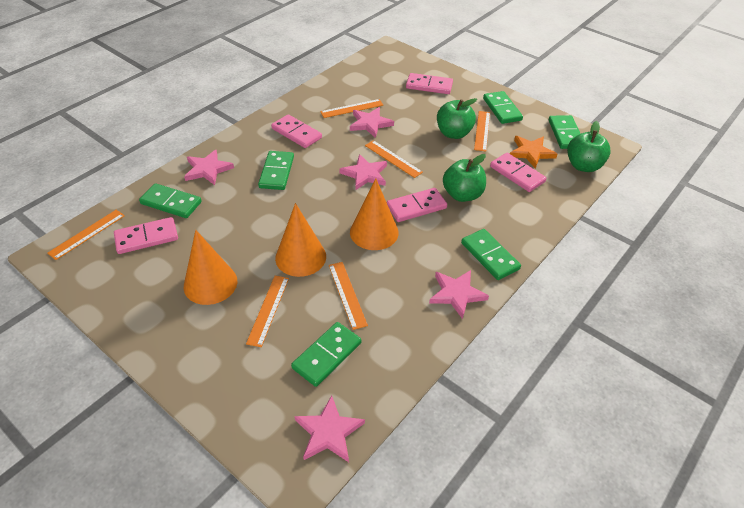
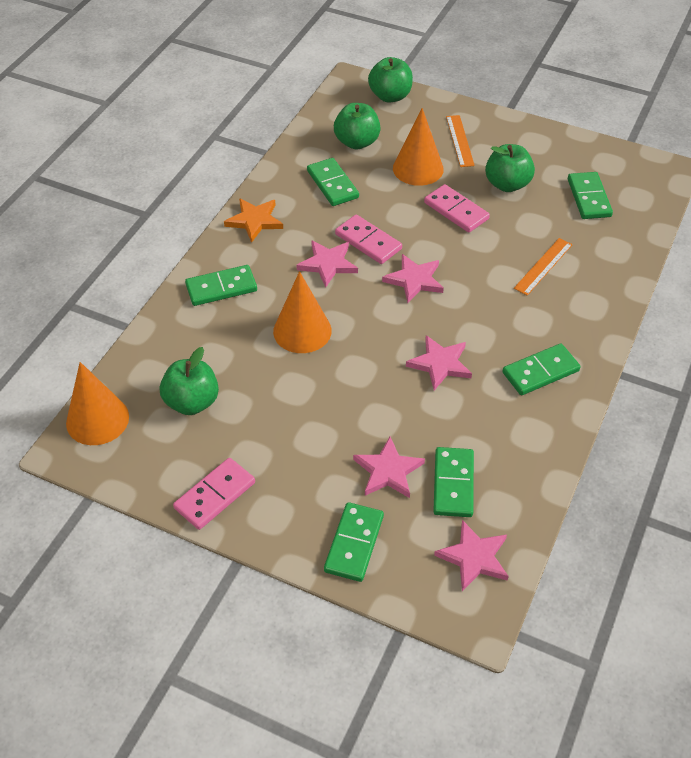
green apple: [437,98,477,139] [443,154,486,202] [567,121,611,172] = 3 -> [160,347,219,415] [334,103,381,150] [368,57,413,103] [485,144,535,192] = 4
orange ruler: [48,210,125,260] [246,276,289,347] [320,99,383,118] [329,262,368,330] [365,140,423,178] [474,111,490,152] = 6 -> [446,115,475,167] [514,238,573,296] = 2
pink domino: [114,217,178,254] [271,114,322,148] [387,188,447,222] [406,73,453,94] [490,153,546,192] = 5 -> [173,458,255,530] [335,214,402,264] [424,184,490,233] = 3

